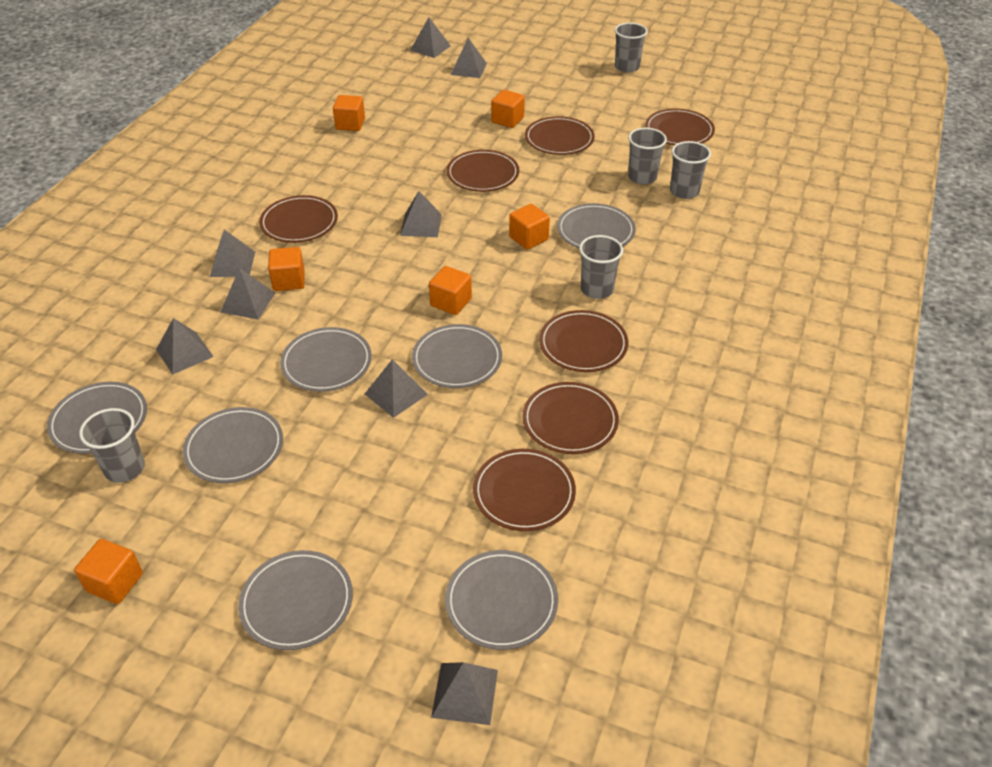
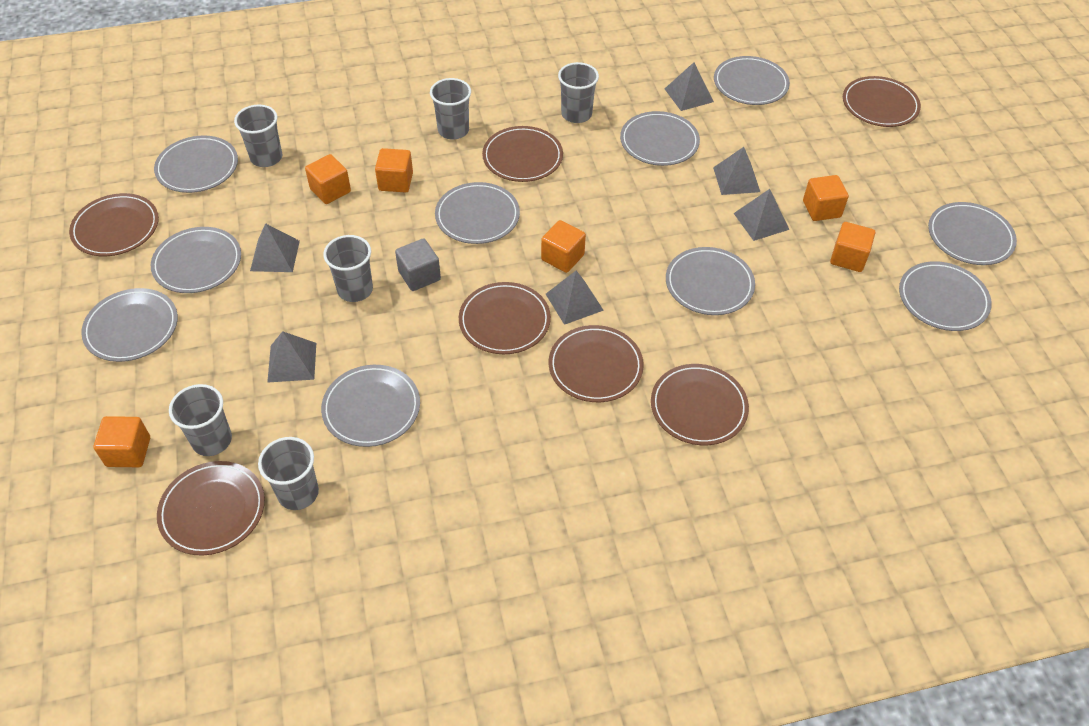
grey cube: none = 0 -> [395,239,441,291] = 1
grey cup: [79,408,145,483] [579,235,623,299] [615,23,648,73] [628,128,667,185] [670,141,711,199] = 5 -> [169,384,232,456] [234,104,282,167] [258,437,319,510] [323,235,373,302] [430,78,471,139] [558,62,599,123] = 6
grey plate: [47,382,147,454] [183,407,283,483] [238,550,353,650] [280,327,372,392] [412,324,502,388] [445,550,558,650] [557,203,636,248] = 7 -> [81,288,178,362] [151,227,241,293] [154,135,238,193] [321,365,420,447] [435,182,520,244] [620,111,700,166] [666,247,755,315] [714,56,790,105] [899,261,992,331] [928,202,1017,265] = 10
grey pyramid: [156,318,214,375] [210,230,255,277] [220,268,275,319] [365,359,428,418] [400,191,442,237] [410,18,451,58] [431,662,498,725] [451,38,487,78] = 8 -> [250,223,300,272] [267,331,316,383] [546,271,604,325] [665,62,714,111] [713,147,760,195] [734,189,790,241] = 6

